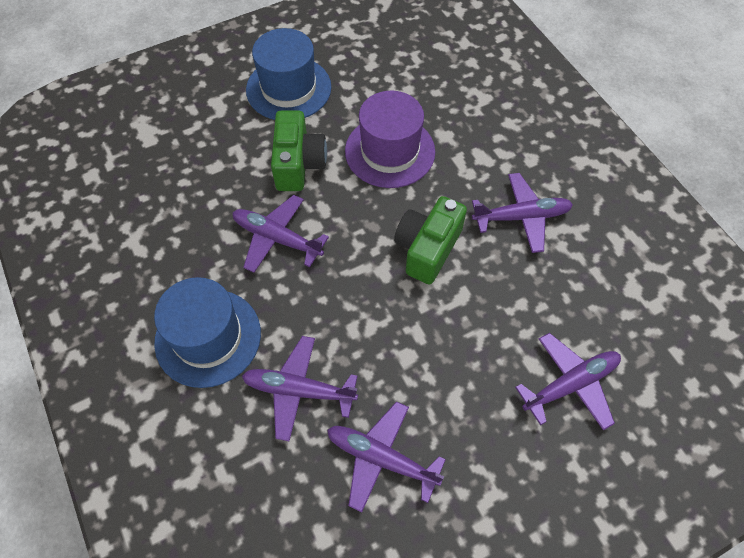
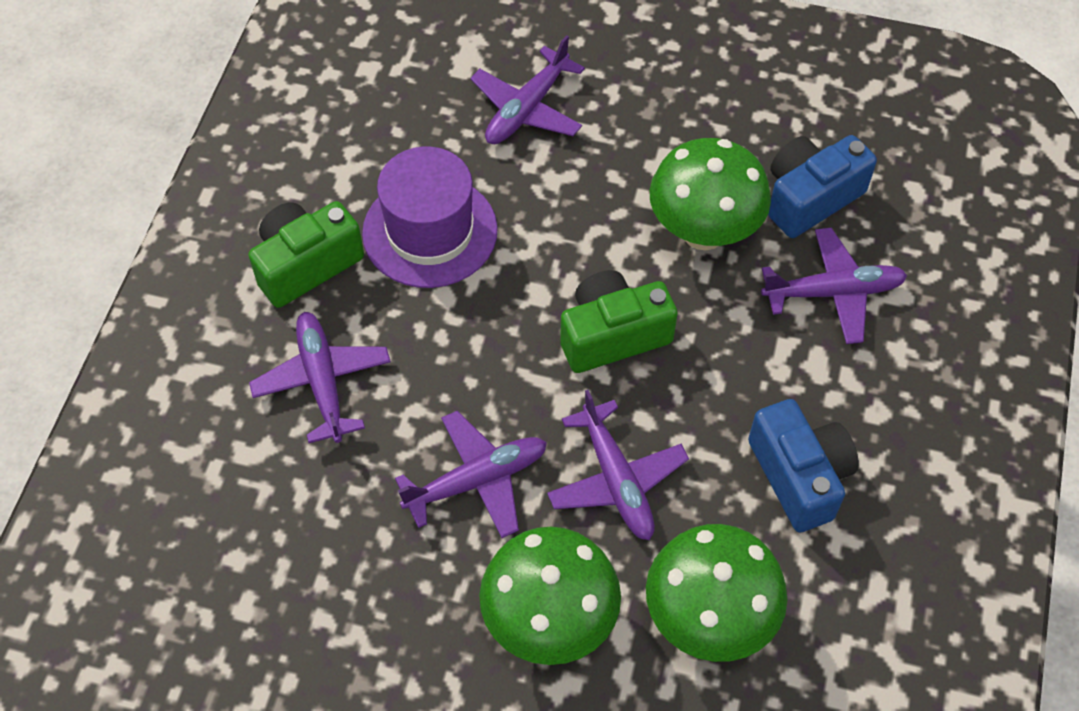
blue camera: none = 0 -> [748,399,859,533] [768,135,877,238] = 2
blue hat: [154,277,261,388] [246,28,331,120] = 2 -> none = 0
green mushroom: none = 0 -> [479,527,621,665] [646,524,787,662] [650,138,771,250] = 3

